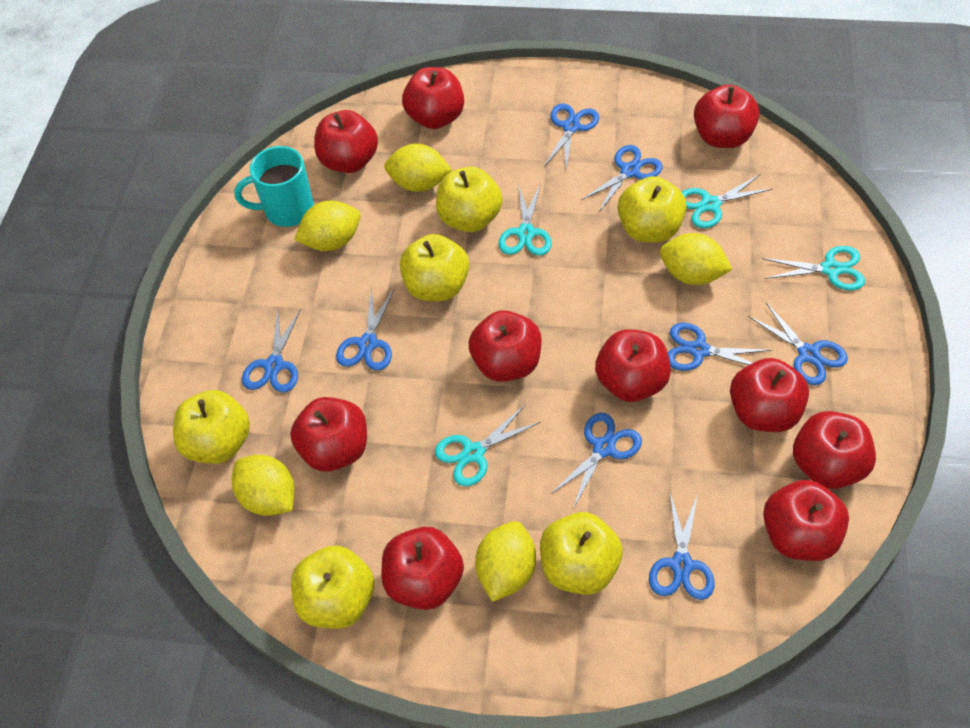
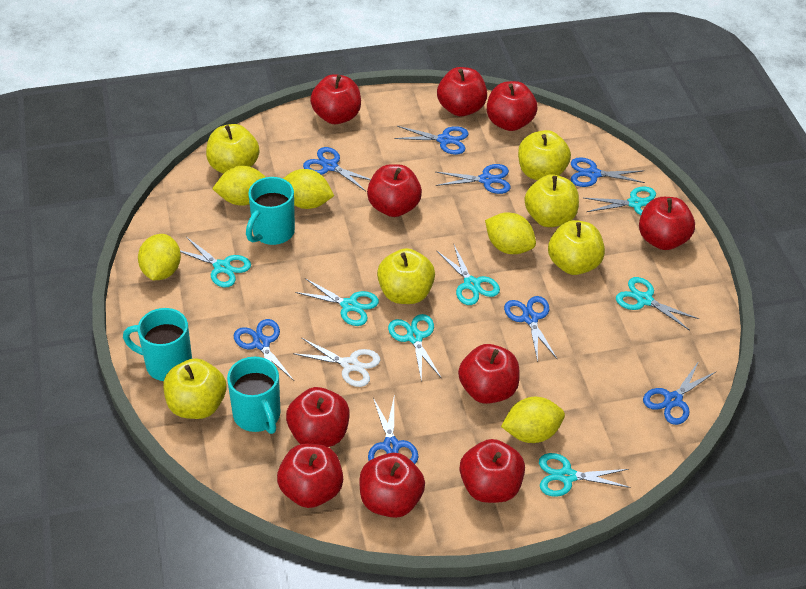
turquoise mug: [234,146,314,227] = 1 -> [123,308,192,381] [227,357,281,434] [246,177,295,245] = 3
turquoise scissors: [435,405,540,486] [498,183,552,256] [681,175,773,228] [762,246,865,290] = 4 -> [180,237,251,287] [295,278,379,326] [388,314,442,383] [437,245,500,305] [539,453,631,497] [584,187,656,215] [616,277,699,331] = 7
white scissors: none = 0 -> [293,338,381,387] = 1

